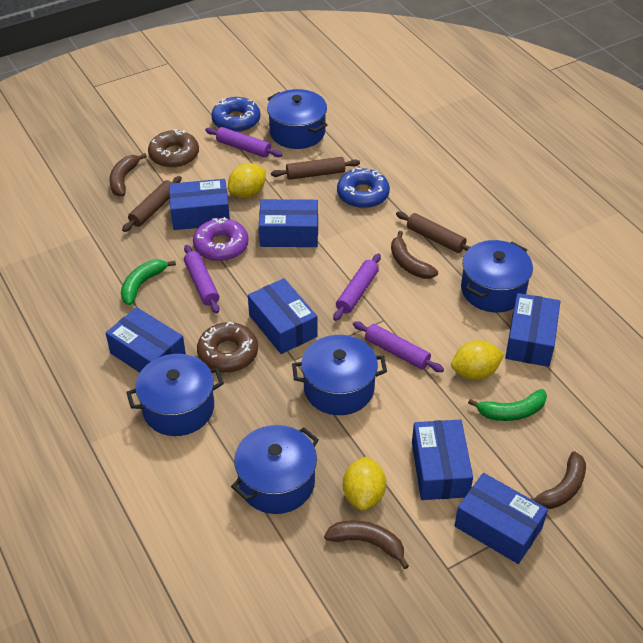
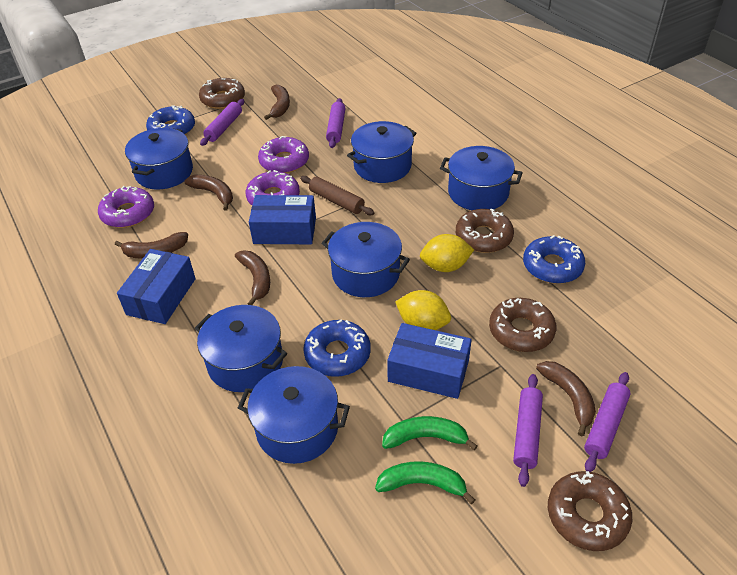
blue box: [106,307,186,373] [169,179,230,230] [248,278,317,354] [259,199,318,247] [412,420,473,500] [454,473,548,564] [505,293,560,367] = 7 -> [117,249,196,324] [249,195,316,244] [387,323,472,399] = 3
blue donut: [211,97,260,132] [337,168,390,208] = 2 -> [146,105,195,135] [303,319,371,377] [523,235,585,284] = 3
blue pot: [126,354,224,436] [231,425,319,514] [267,89,327,149] [292,335,387,415] [461,240,533,312] = 5 -> [125,128,193,190] [195,305,287,392] [238,366,350,464] [321,222,410,297] [347,121,417,183] [440,146,523,210] = 6
brown banana: [109,153,147,196] [324,520,409,569] [391,231,438,279] [532,451,586,509] = 4 -> [115,232,188,259] [184,175,233,211] [235,251,270,305] [264,85,290,120] [536,361,596,436] = 5
brown donut: [148,129,199,168] [197,322,258,373] = 2 -> [199,78,245,109] [456,209,514,253] [489,298,556,352] [548,471,632,551] = 4
brown rolling pin: [122,176,182,232] [271,157,360,180] [396,212,470,253] = 3 -> [300,176,375,215] = 1
purple donut: [193,217,248,261] = 1 -> [98,186,154,228] [246,170,300,205] [258,136,309,173] = 3
yellow lemon: [228,163,265,198] [343,457,386,511] [451,340,504,380] = 3 -> [395,290,451,330] [420,234,474,272] = 2

